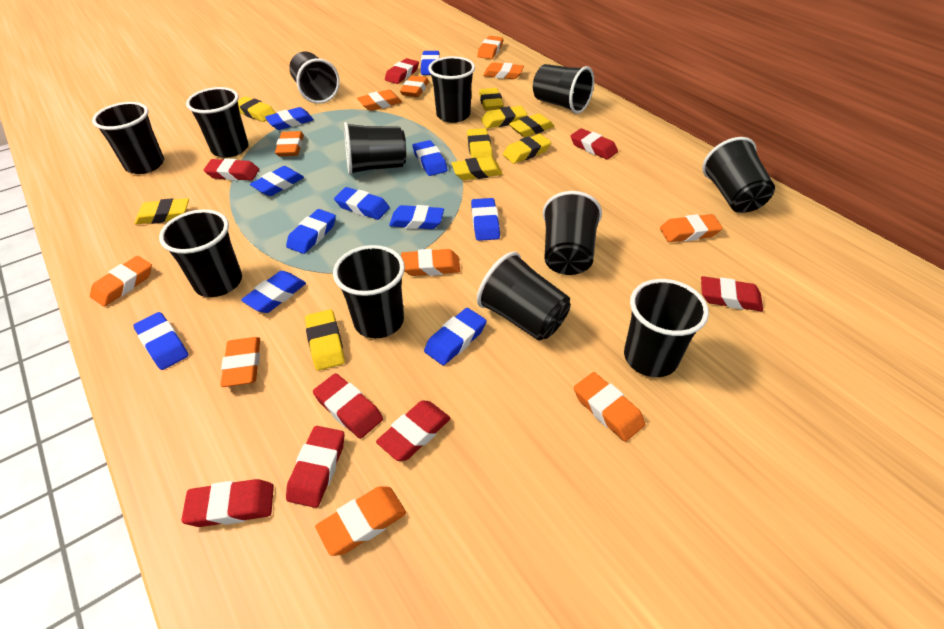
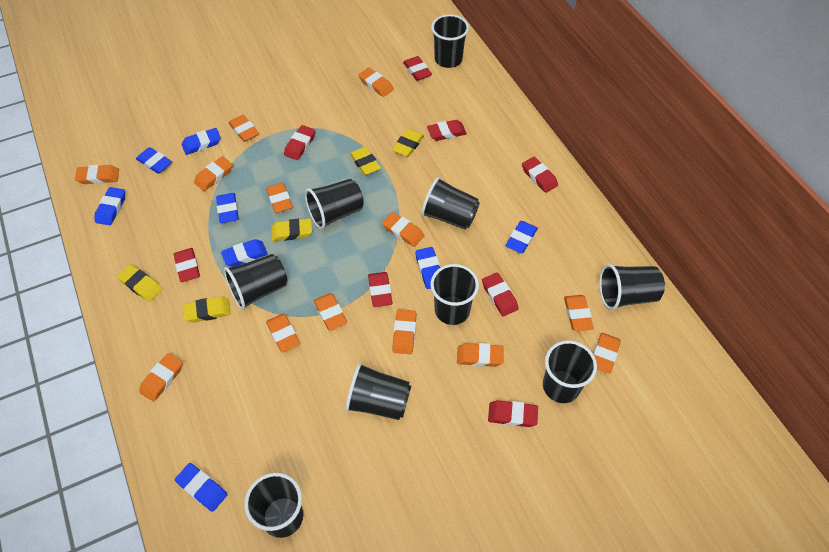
black cup: [92,102,164,174] [159,209,242,297] [186,87,248,158] [289,52,340,104] [333,245,405,338] [344,122,406,175] [428,56,475,123] [477,252,571,341] [533,64,594,114] [543,191,602,275] [624,279,709,377] [702,137,775,213] = 12 -> [224,254,288,310] [244,473,303,538] [305,179,364,229] [345,363,411,420] [421,177,480,229] [430,264,479,325] [431,14,469,68] [543,341,597,403] [599,264,665,310] = 9
blue eraser: [133,312,188,370] [241,271,306,313] [250,166,304,196] [265,107,314,130] [286,209,336,254] [334,187,390,220] [389,205,444,229] [412,140,448,176] [421,51,440,75] [424,308,487,366] [471,198,500,241] = 11 -> [95,187,125,225] [136,147,172,174] [175,463,228,512] [182,128,221,155] [216,193,239,223] [221,239,268,267] [415,247,440,289] [505,221,538,253] = 8
orange eraser: [90,256,152,307] [221,337,260,387] [275,131,304,156] [315,487,406,556] [357,90,402,111] [400,75,429,97] [401,249,460,276] [477,36,503,59] [483,62,524,79] [574,372,645,442] [660,214,723,242] = 11 -> [75,165,119,184] [139,353,183,402] [194,156,233,191] [229,115,259,142] [266,182,293,213] [266,313,300,353] [314,293,347,331] [359,68,394,97] [382,212,424,247] [392,309,416,354] [457,343,504,367] [564,295,594,331] [594,333,621,374] = 13
yellow eraser: [135,198,189,224] [238,96,275,122] [305,310,345,371] [451,157,503,180] [467,128,493,159] [479,88,504,110] [481,106,527,128] [503,134,551,164] [509,113,554,137] = 9 -> [117,265,162,302] [183,297,231,323] [271,218,312,241] [350,146,381,175] [392,129,424,157] = 5

